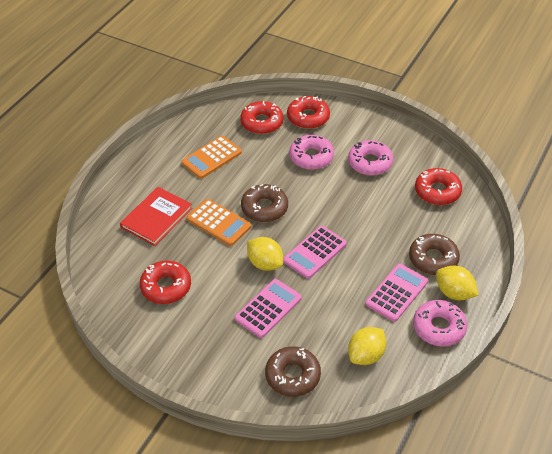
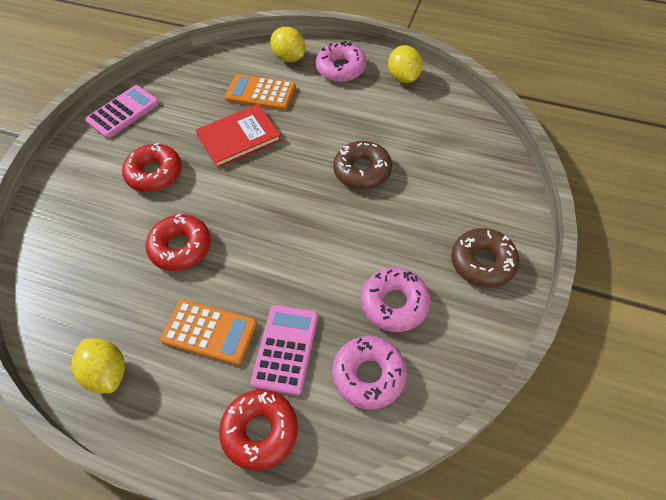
brown donut: [241,184,288,222] [265,346,321,397] [409,234,460,275] = 3 -> [333,141,392,190] [451,228,519,288] = 2
pink calculator: [235,279,302,338] [283,226,347,279] [366,264,428,322] = 3 -> [85,85,159,139] [251,305,318,395] = 2
red donut: [140,261,191,304] [240,101,284,134] [287,96,330,129] [415,168,462,205] = 4 -> [122,143,182,192] [146,214,211,271] [219,390,298,471] = 3

